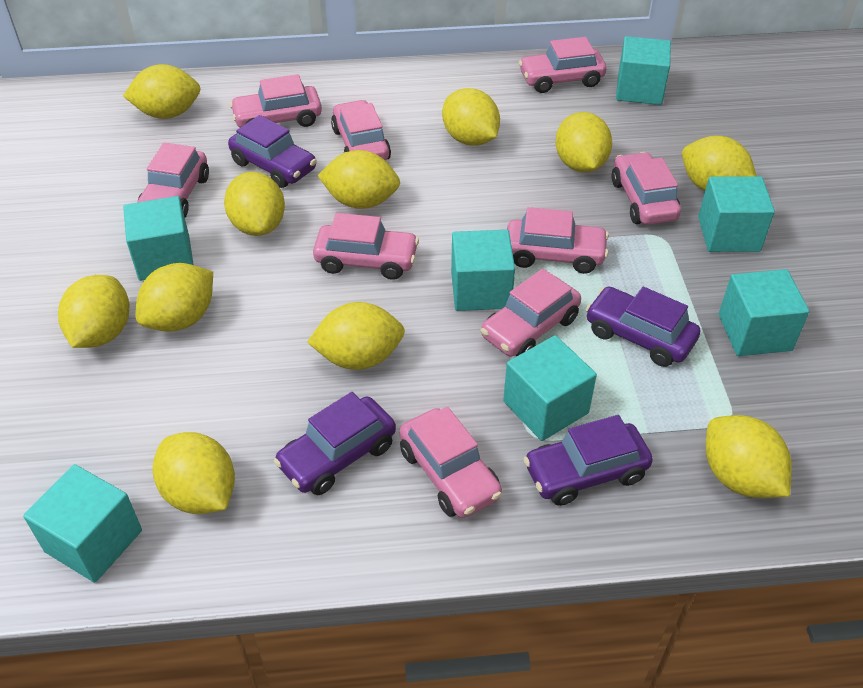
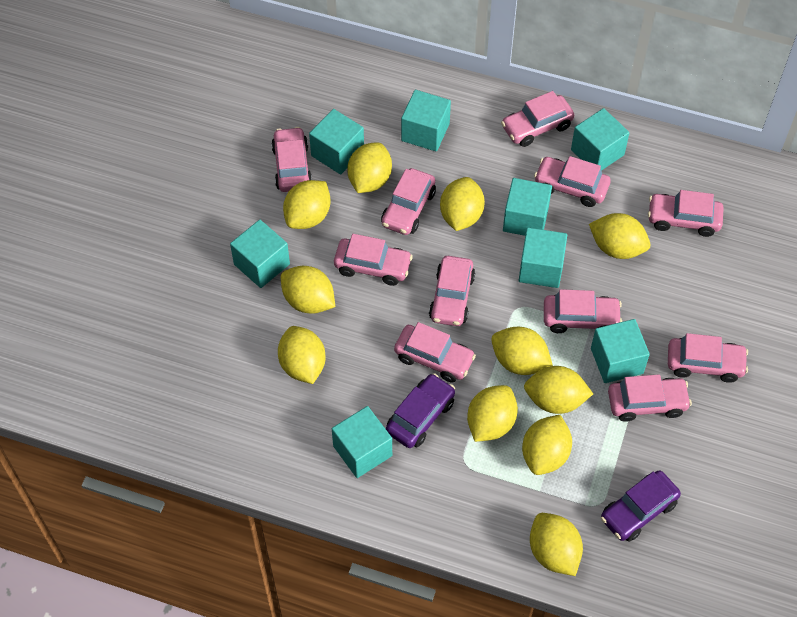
pink car: [137,143,209,217] [230,74,322,128] [313,213,419,280] [331,100,391,160] [399,407,502,518] [480,269,581,357] [507,207,609,274] [519,37,607,93] [611,152,681,225] = 9 -> [271,127,312,192] [334,234,413,286] [381,168,436,235] [394,322,476,383] [429,256,475,326] [501,91,574,147] [534,156,611,207] [544,289,622,333] [608,375,692,422] [648,190,724,237] [668,333,748,383] = 11
purple car: [228,115,317,188] [274,392,396,495] [523,415,653,506] [585,287,700,367] = 4 -> [386,373,455,448] [601,470,681,542] = 2
turquoise cube: [23,464,142,583] [123,196,194,281] [451,230,515,311] [503,335,597,441] [616,36,671,105] [698,176,775,252] [719,269,809,356] = 7 -> [230,220,290,288] [309,109,364,174] [332,406,392,478] [401,90,451,152] [503,178,552,236] [519,228,567,288] [571,108,629,171] [591,319,650,383] = 8

